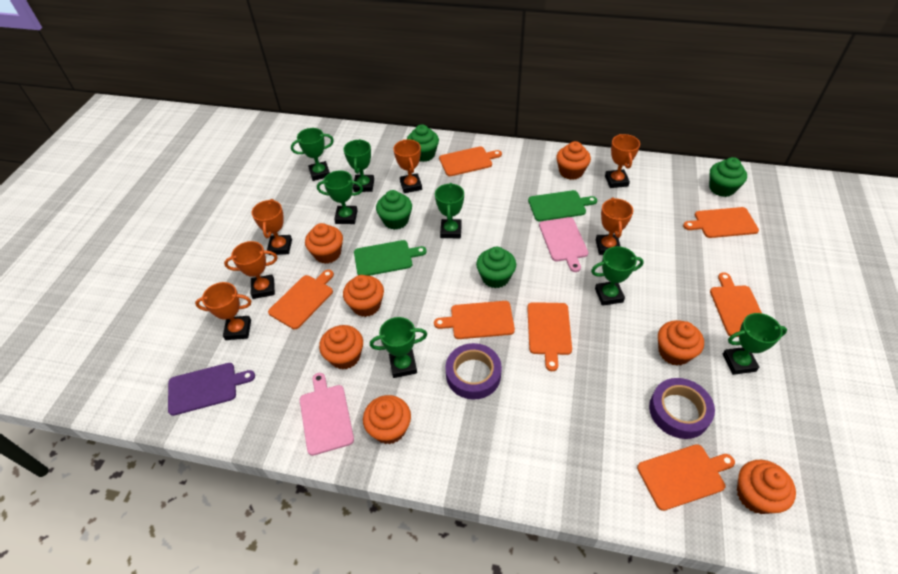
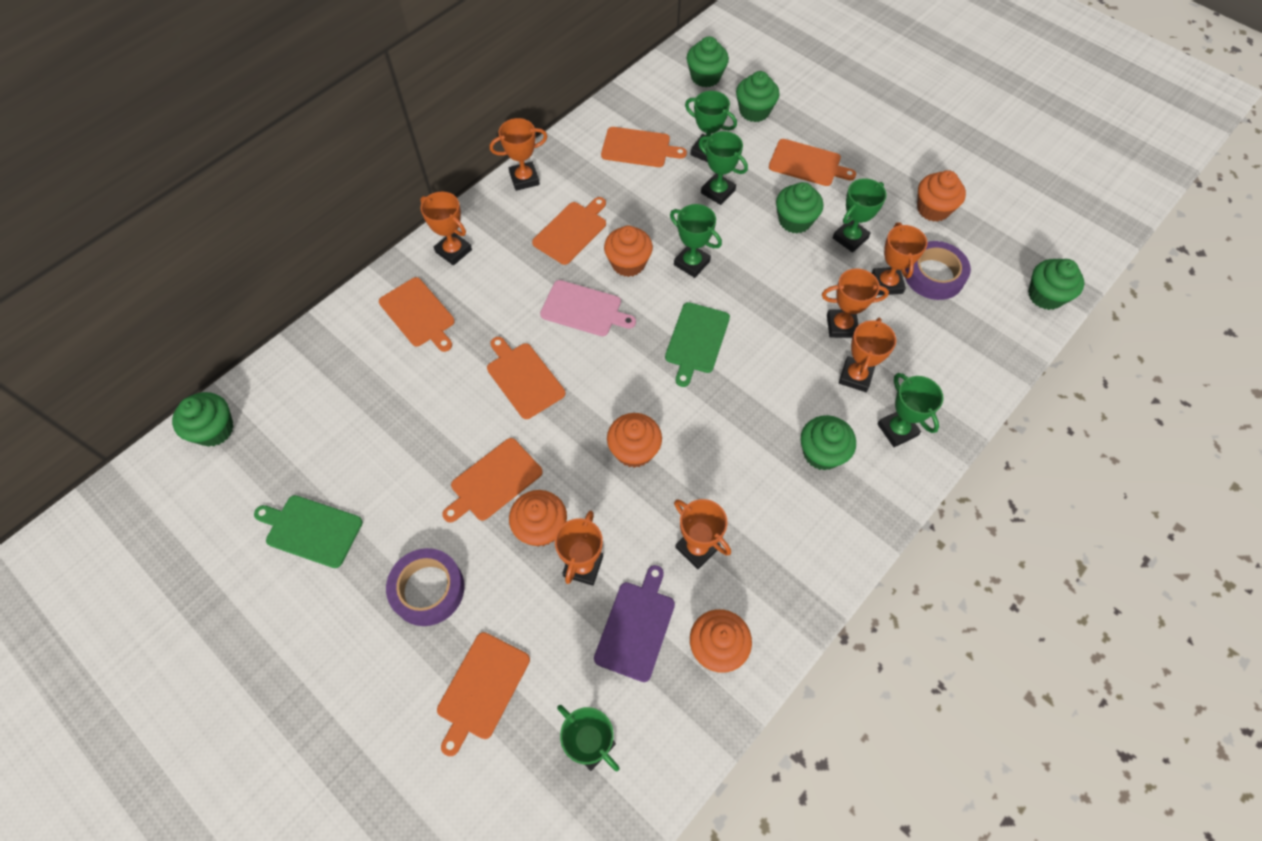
green cupcake: [376,190,412,230] [407,125,439,162] [476,247,516,288] [709,157,747,197] = 4 -> [172,392,234,447] [687,36,729,87] [736,71,780,122] [776,182,824,234] [801,415,856,471] [1028,259,1084,310] = 6
green trophy: [291,128,334,181] [317,170,363,224] [343,139,374,192] [370,317,427,378] [435,183,464,238] [591,246,644,306] [723,313,787,375] = 7 -> [557,705,619,771] [670,204,722,278] [685,91,737,162] [699,131,748,205] [833,178,887,252] [878,373,943,447] = 6
orange cupcake: [305,223,343,264] [319,325,363,370] [343,275,384,317] [363,395,411,444] [556,141,591,180] [658,320,704,366] [737,460,796,514] = 7 -> [509,490,567,547] [604,226,653,277] [607,413,662,468] [690,609,752,673] [917,170,966,222] = 5
orange trophy: [195,282,251,340] [224,241,278,299] [252,199,292,255] [393,139,422,193] [596,197,633,255] [605,134,640,188] = 6 -> [420,191,472,265] [490,118,548,191] [555,511,603,586] [674,499,731,569] [822,268,889,338] [839,318,896,392] [872,222,927,295] = 7
pink cutting board: [300,373,354,456] [539,217,588,272] = 2 -> [540,280,636,336] = 1

